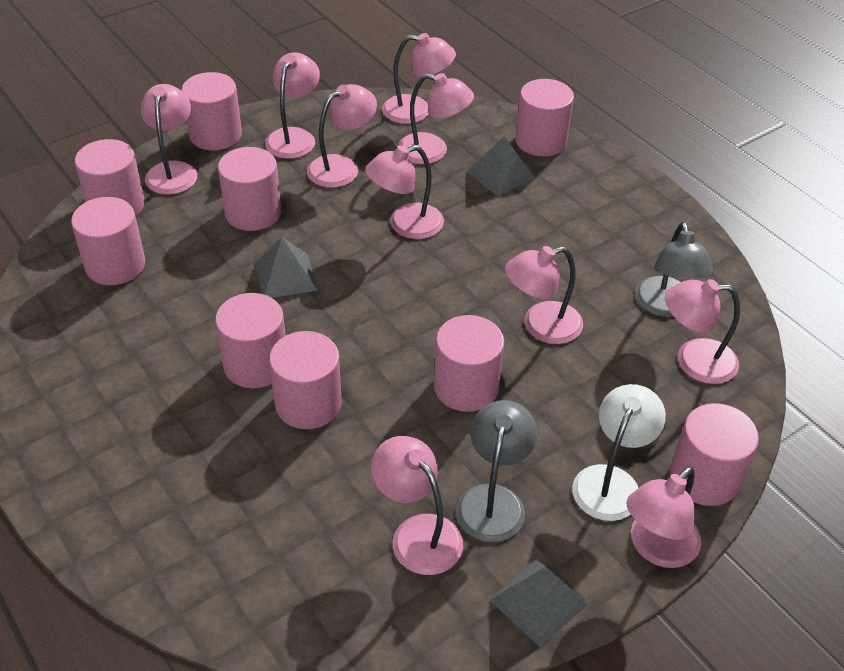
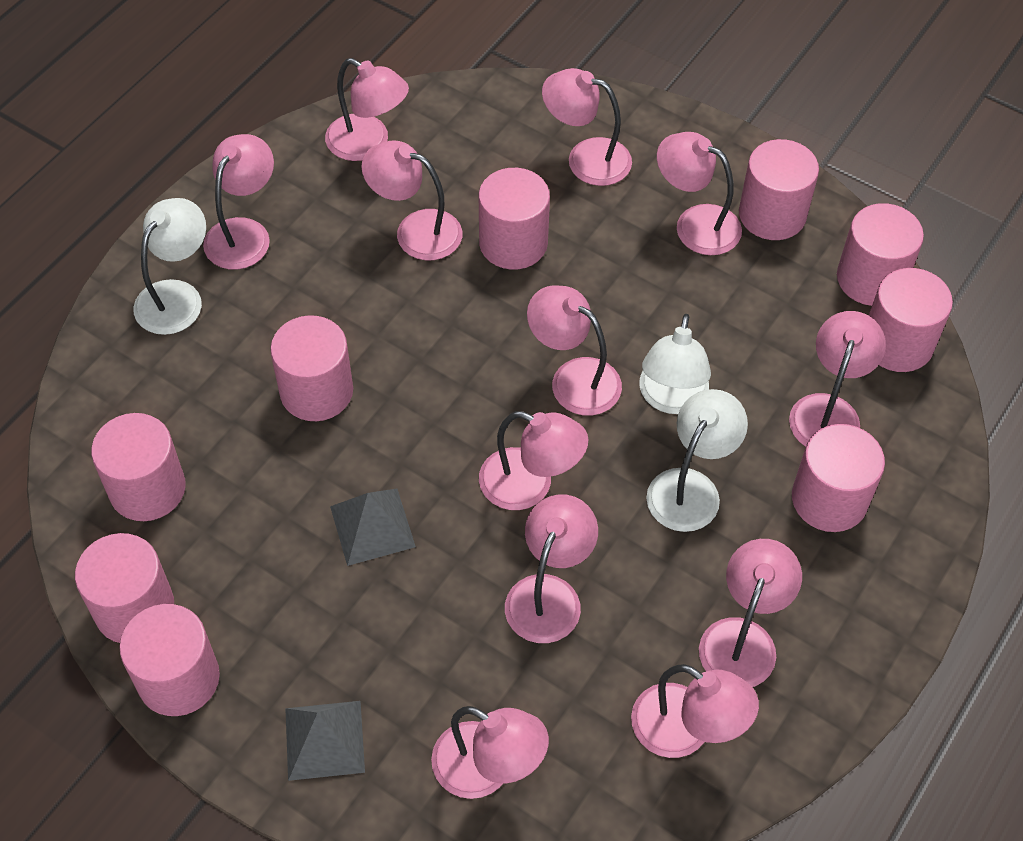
grey lamp: [456,400,537,542] [635,222,713,317] = 2 -> none = 0
grey pyramid: [255,237,317,298] [466,136,534,196] [490,559,587,648] = 3 -> [285,701,365,781] [330,489,416,566] = 2
pink lamp: [141,84,197,195] [265,52,320,159] [307,84,377,188] [365,145,444,239] [371,436,463,575] [382,33,456,124] [397,73,474,164] [505,246,583,344] [626,466,701,568] [665,279,740,384] = 10 -> [203,134,274,270] [325,58,409,161] [361,141,462,260] [431,706,549,799] [479,411,589,510] [505,494,598,643] [527,285,622,416] [542,68,632,186] [631,664,759,758] [657,132,742,255] [699,539,802,687] [789,311,886,447] = 12
white lamp: [572,384,666,521] = 1 -> [133,198,206,335] [639,314,711,414] [646,389,748,532] = 3

